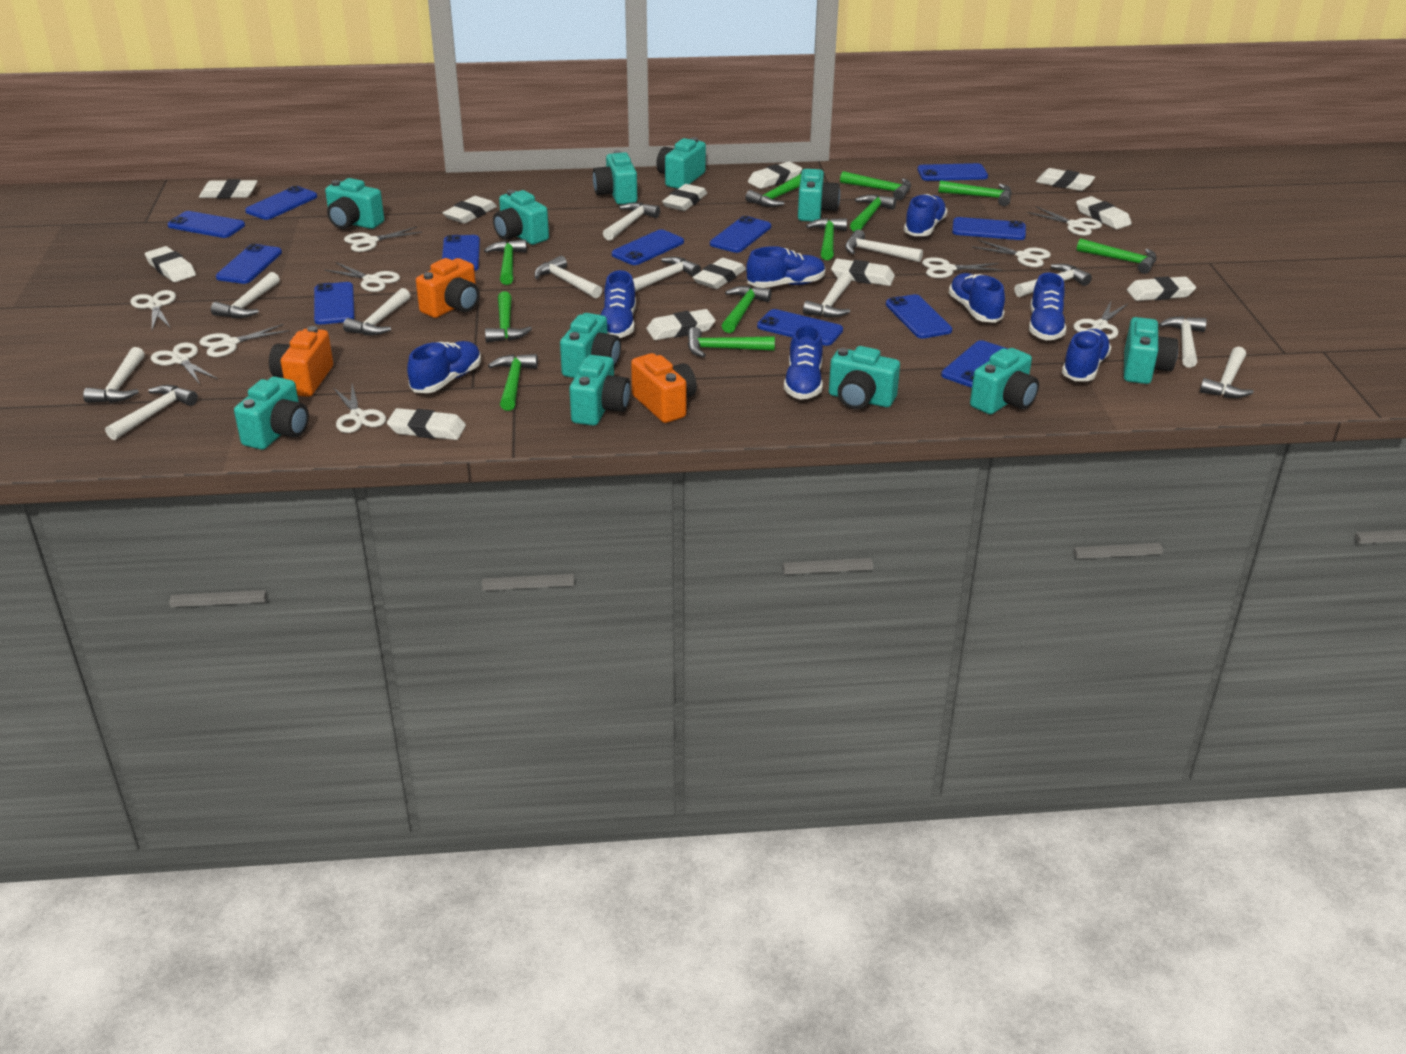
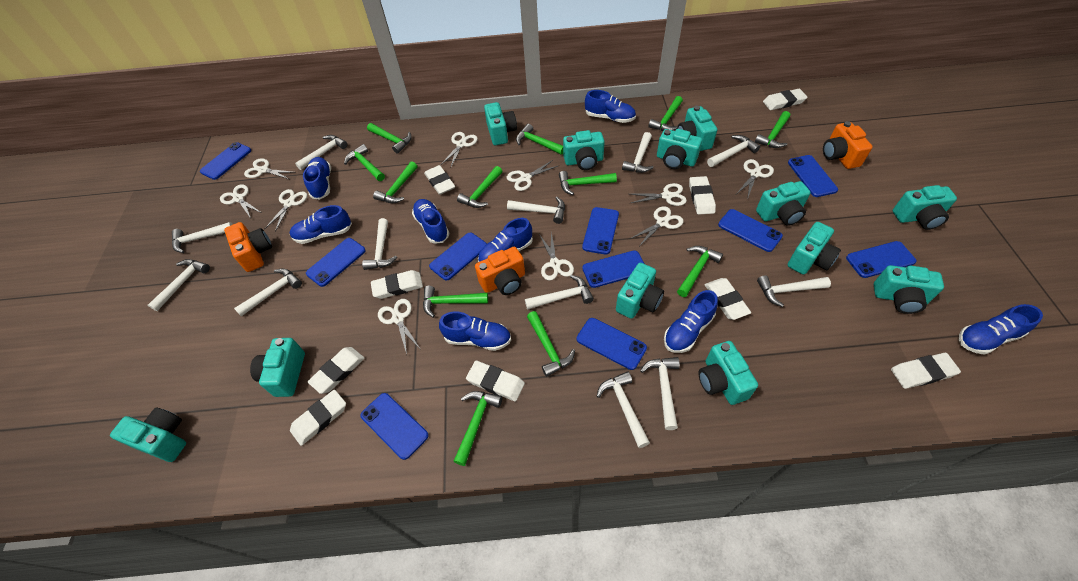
blue phone: [168,211,245,238] [216,244,282,284] [245,186,317,220] [314,282,355,325] [442,235,480,271] [612,230,684,265] [710,216,771,253] [757,309,843,346] [886,294,952,339] [917,163,988,181] [941,340,1008,388] [952,217,1026,240] = 12 -> [200,142,251,180] [306,238,366,287] [360,393,429,460] [429,233,487,281] [577,318,647,370] [582,207,619,255] [582,250,644,288] [718,209,783,252] [788,155,838,197] [846,241,917,278] = 10
green hammer: [484,239,527,285] [485,291,532,342] [488,354,538,411] [687,327,775,358] [722,286,772,333] [745,174,801,207] [806,218,847,260] [840,171,911,200] [850,195,896,232] [939,181,1012,206] [1077,238,1157,274] = 11 -> [344,144,385,181] [367,123,412,153] [373,161,418,203] [423,286,488,318] [453,391,502,466] [457,166,502,208] [516,124,563,155] [527,311,575,377] [559,171,617,195] [648,96,683,131] [677,246,723,297] [755,111,790,148] = 12
turquoise camera: [234,376,309,450] [325,178,384,229] [493,190,549,245] [560,313,621,378] [569,355,630,426] [593,150,637,205] [656,137,706,189] [798,169,840,221] [829,346,900,409] [970,348,1039,414] [1124,317,1178,384] = 11 -> [110,408,186,462] [250,338,305,397] [484,102,517,145] [563,130,605,170] [616,263,664,319] [657,129,702,169] [677,106,717,151] [698,341,758,405] [756,181,811,226] [788,222,841,274] [874,265,944,314] [893,185,957,230] = 12
white eraser: [145,246,196,282] [199,179,258,198] [387,408,466,440] [443,196,497,224] [646,309,715,340] [662,184,707,211] [693,258,746,289] [748,161,802,189] [831,259,895,286] [1036,168,1095,191] [1076,196,1132,229] [1127,276,1196,301] = 12 -> [290,389,346,446] [307,347,365,394] [371,270,423,299] [424,165,455,195] [466,361,525,402] [689,176,716,215] [705,278,751,320] [763,89,807,110] [891,353,961,389] = 9

